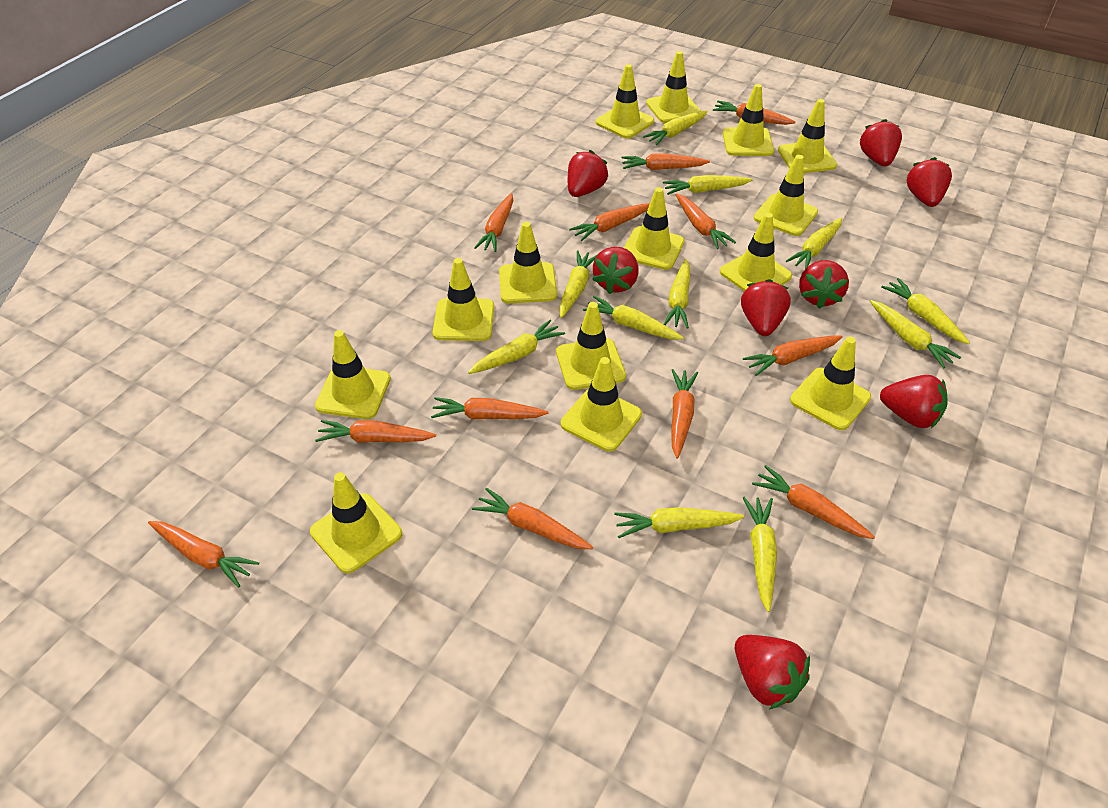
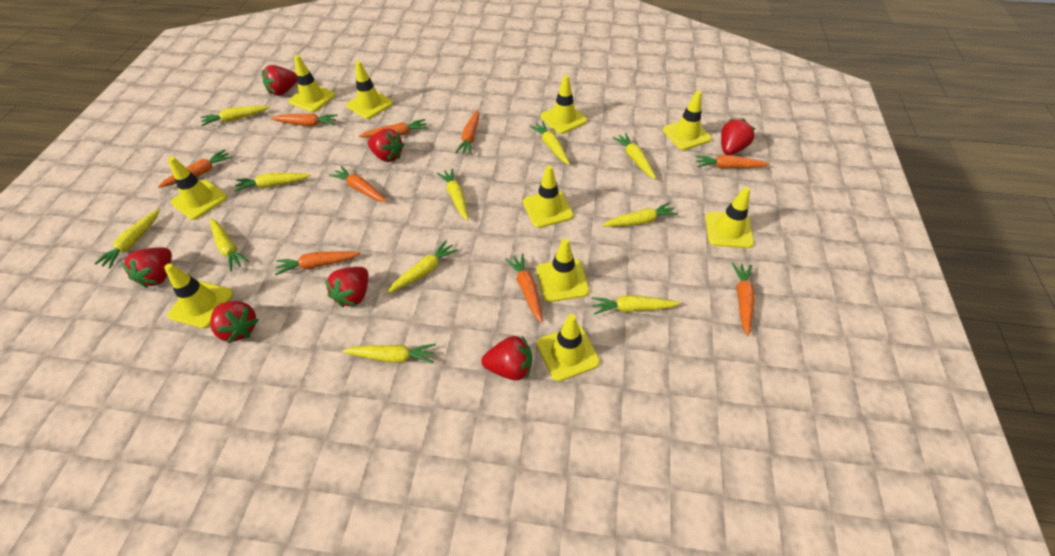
orange carrot: [148,521,259,588] [315,420,436,443] [431,397,548,419] [472,487,593,549] [474,193,513,252] [569,203,650,241] [622,153,710,170] [671,369,698,459] [676,193,736,249] [713,101,795,125] [743,335,843,376] [752,465,875,539] = 12 -> [158,149,232,188] [270,114,338,126] [275,251,360,275] [329,166,387,202] [359,119,428,138] [455,110,479,155] [505,253,543,323] [695,155,769,168] [732,263,755,336] = 9
red strawberry: [568,150,609,197] [592,247,638,294] [735,635,810,710] [741,279,791,336] [799,260,849,309] [860,119,902,166] [880,375,948,428] [906,157,952,207] = 8 -> [121,247,172,288] [210,301,259,343] [262,65,297,96] [325,267,368,307] [368,129,404,162] [481,336,532,380] [721,119,755,155] = 7
yellow traffic cone: [310,472,402,574] [315,330,391,419] [433,258,494,341] [499,222,557,304] [556,302,626,390] [561,357,642,452] [596,64,654,139] [624,187,684,270] [646,51,701,123] [720,212,792,291] [723,84,774,156] [754,155,818,236] [778,99,837,173] [790,337,871,430] = 14 -> [164,264,233,329] [168,157,227,220] [289,55,335,112] [346,61,393,119] [523,165,574,228] [537,238,589,302] [537,314,600,382] [541,75,587,134] [663,90,712,150] [705,187,754,248] = 10

